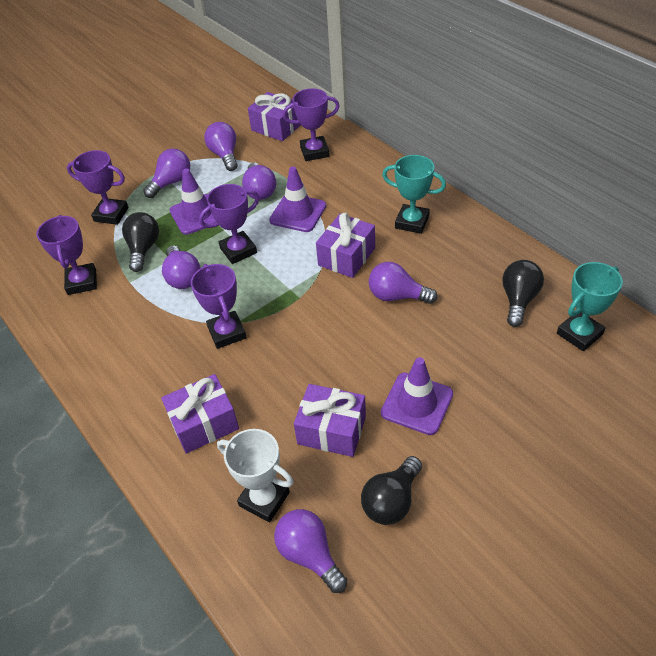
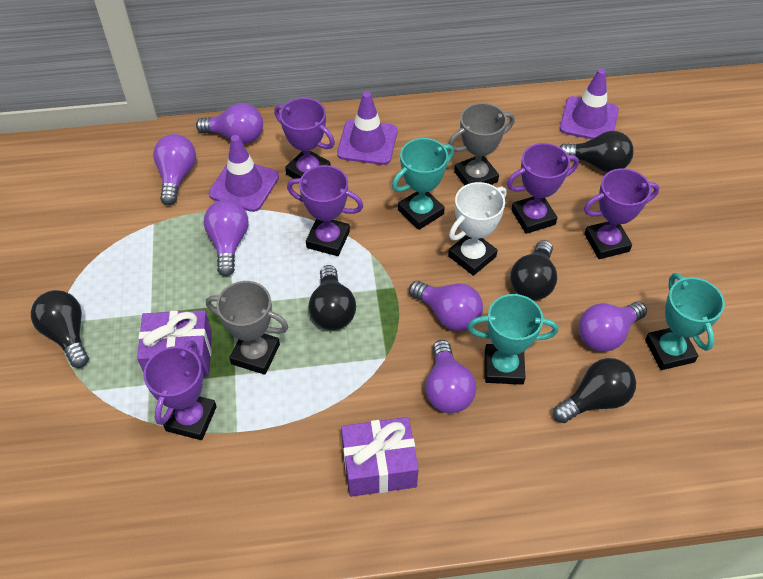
black light bulb: [122,212,159,272] [361,456,422,525] [502,260,544,327] = 3 -> [31,290,89,368] [309,265,356,330] [510,240,557,300] [553,358,636,423] [560,131,634,172] = 5
grey trophy: none = 0 -> [206,281,288,375] [449,103,515,185] = 2
purple gift: [161,374,239,454] [248,92,301,141] [294,384,366,457] [316,213,375,278] = 4 -> [137,310,212,376] [341,417,419,497] = 2
turquoise trophy: [382,155,446,234] [557,262,623,351] = 2 -> [392,138,454,230] [467,294,558,385] [645,273,725,370] = 3

